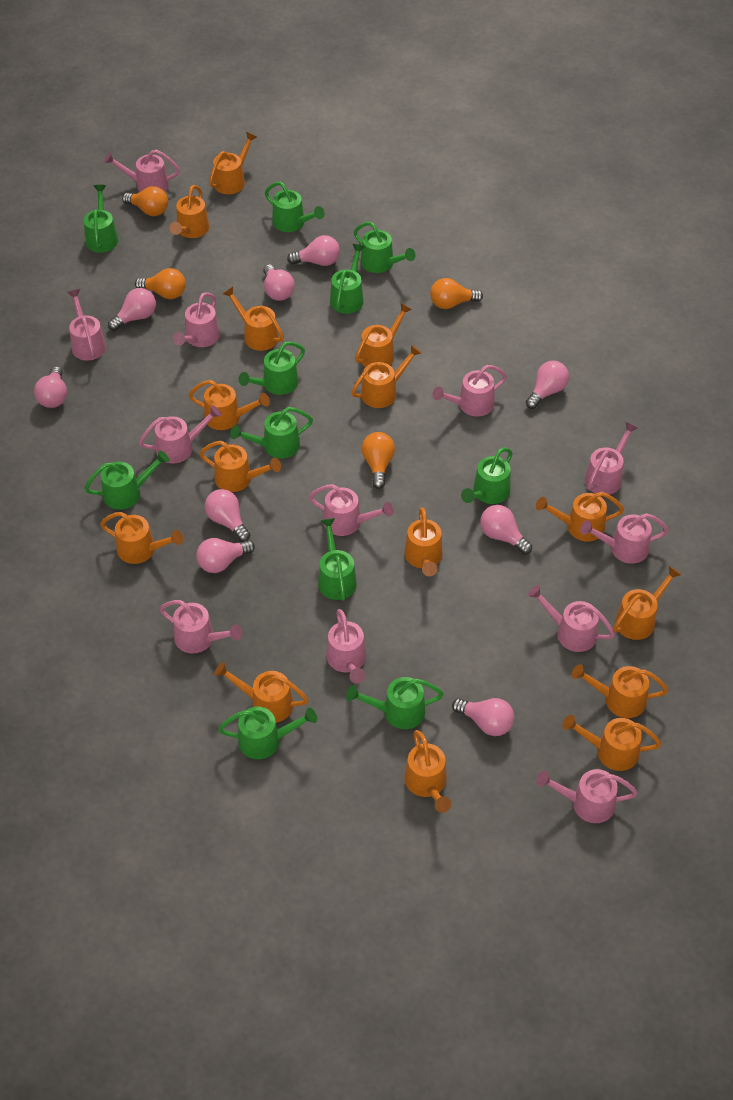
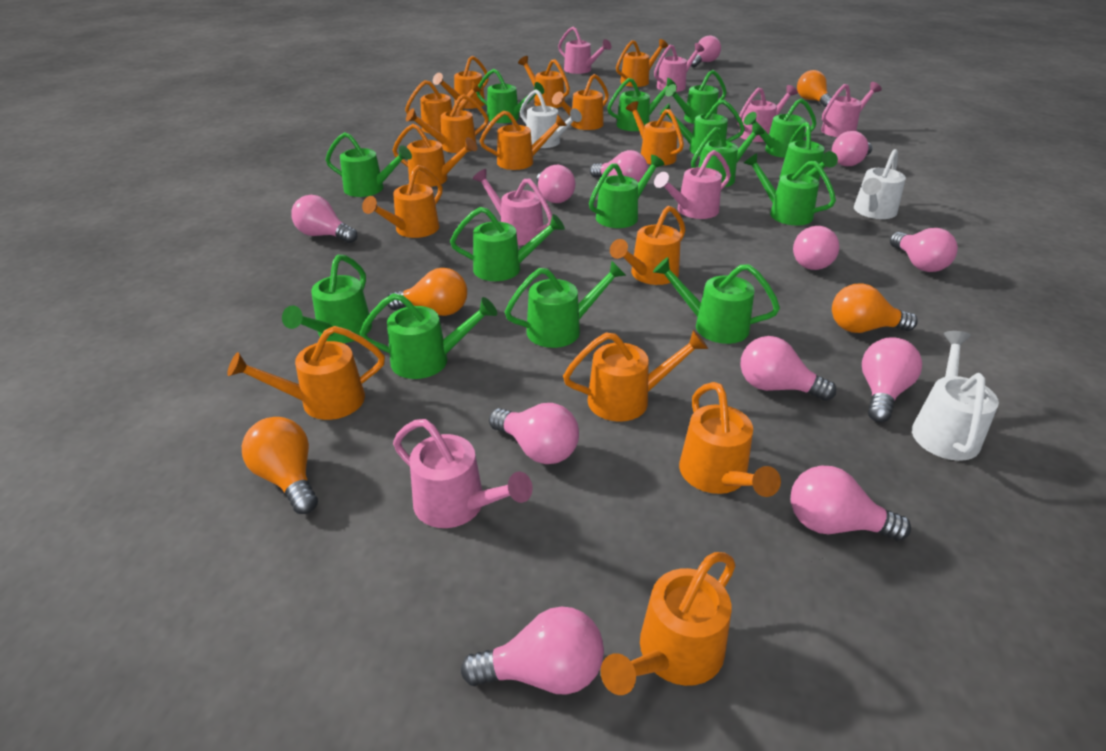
green watering can: [84,185,118,253] [84,450,169,510] [218,707,317,759] [230,407,313,458] [238,341,305,395] [265,182,325,232] [318,518,357,601] [330,244,365,314] [346,677,444,729] [354,222,416,273] [461,448,513,504] = 11 -> [282,255,372,343] [325,132,412,197] [360,293,497,379] [450,207,565,281] [476,69,544,123] [505,261,626,348] [589,155,665,228] [607,78,677,131] [653,257,780,344] [660,100,745,156] [665,70,727,124] [691,123,764,187] [744,98,817,158] [744,153,836,226] [779,122,838,181] = 15
pink light bulb: [34,366,67,408] [108,288,156,331] [196,538,255,573] [205,489,250,542] [263,264,295,301] [287,235,340,266] [452,698,514,736] [480,505,532,555] [526,361,569,409] = 9 -> [291,195,357,243] [461,607,604,695] [489,403,579,464] [537,165,575,203] [590,150,648,183] [691,35,721,67] [740,336,836,401] [791,466,911,541] [793,226,839,270] [832,131,873,166] [862,337,922,422] [890,228,958,272] = 12
pink watering can: [67,289,106,360] [104,150,180,192] [139,405,221,464] [159,600,242,654] [173,292,220,347] [309,484,394,536] [326,609,366,684] [433,365,507,417] [528,585,615,652] [536,769,638,823] [580,513,669,564] [585,422,637,495] = 12 -> [393,419,533,528] [473,169,552,245] [558,27,611,74] [654,43,704,92] [654,150,731,219] [737,85,798,142] [821,82,882,137] = 7
white watering can: none = 0 -> [520,89,582,148] [854,149,906,219] [912,331,999,461] = 3

